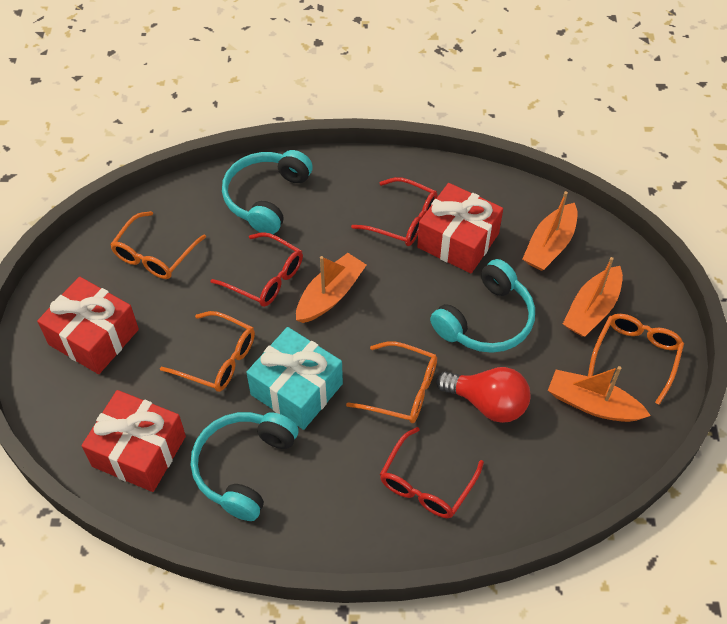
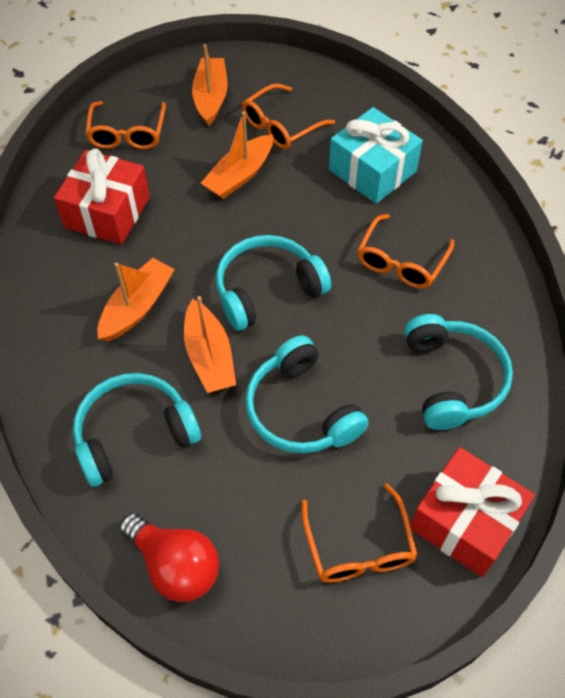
red gift: [37,277,139,374] [82,390,186,492] [417,183,503,273] = 3 -> [54,148,150,245] [411,447,535,577] = 2
red glasses: [210,232,303,307] [351,177,437,246] [380,427,484,518] = 3 -> none = 0
turquoise headphones: [191,412,299,521] [222,150,313,234] [430,259,535,353] = 3 -> [73,373,201,487] [216,235,331,331] [245,335,369,453] [404,314,513,430] = 4

